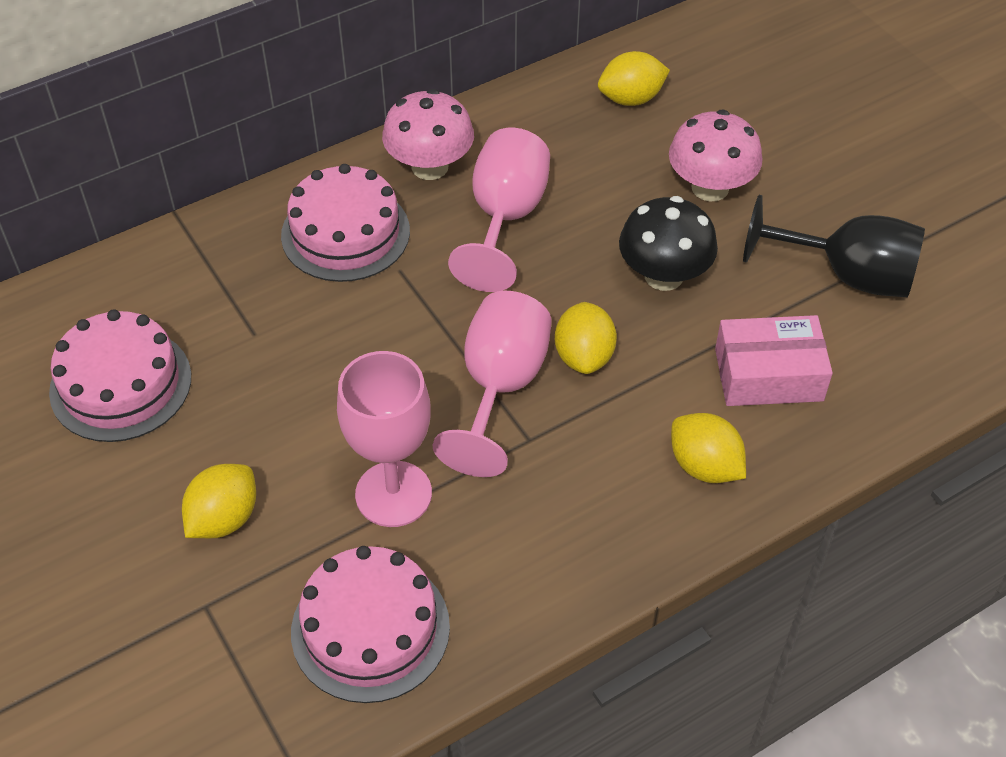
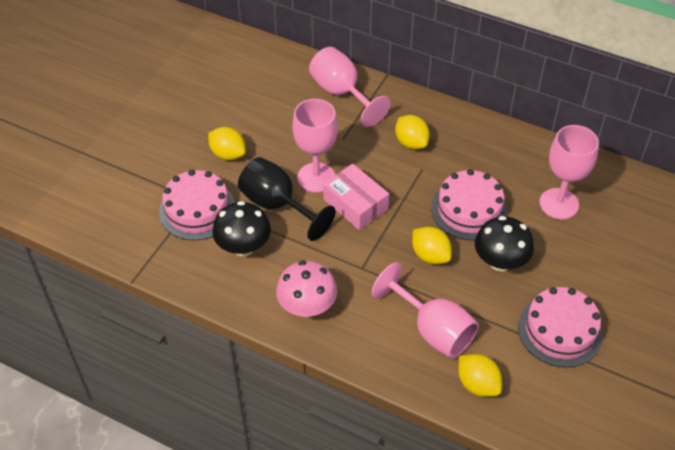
black mushroom: [619,196,718,291] = 1 -> [213,201,271,256] [475,216,534,271] = 2
pink goblet: [337,351,432,527] [433,291,552,477] [448,128,550,292] = 3 -> [292,99,338,192] [309,47,391,127] [372,262,479,359] [539,125,599,219] = 4
pink mushroom: [382,89,474,180] [669,110,763,201] = 2 -> [276,261,337,317] = 1

